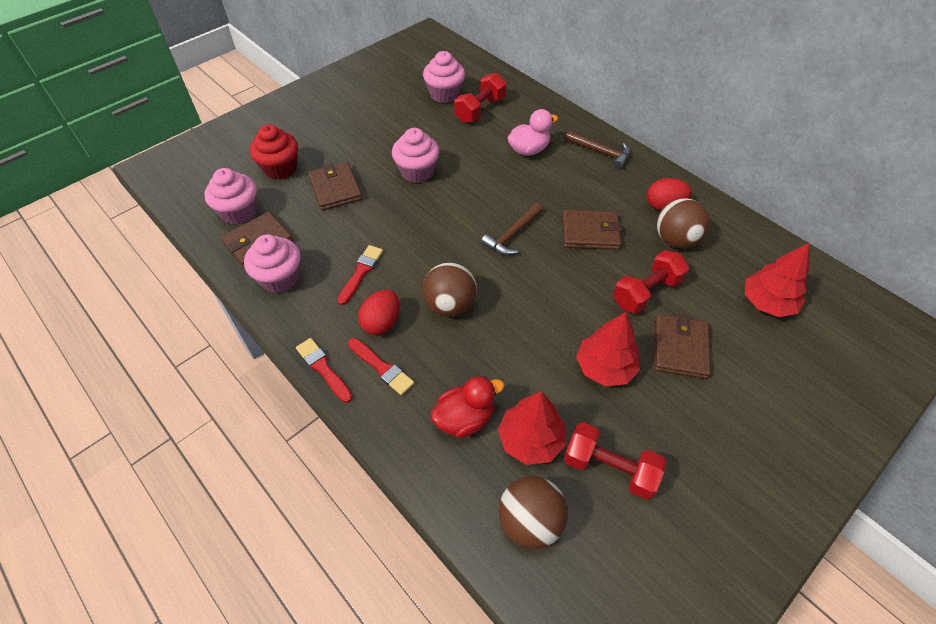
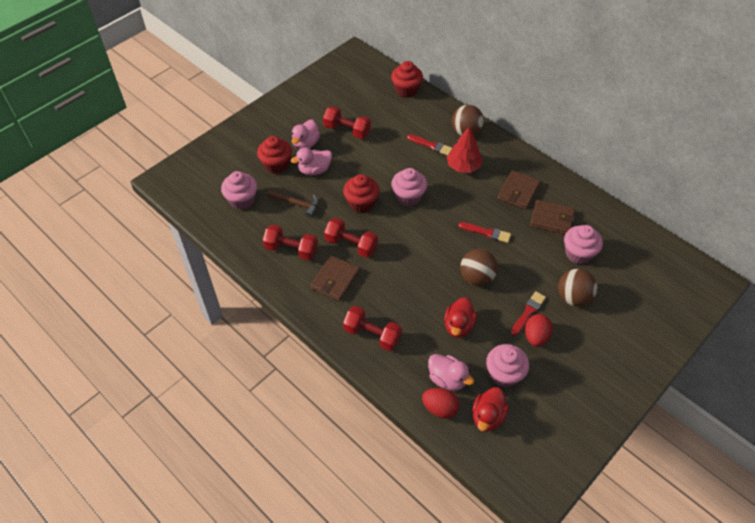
brown hammer: [481,203,543,255] [565,131,630,169] = 2 -> [267,190,319,217] = 1
brown wallet: [221,212,293,268] [308,162,362,211] [562,210,622,250] [654,314,711,379] = 4 -> [310,256,360,301] [498,170,540,210] [530,200,575,235] = 3
pink duck: [507,109,558,156] = 1 -> [291,147,332,175] [292,119,320,150] [428,354,474,391] = 3
red cupcake: [250,124,298,180] = 1 -> [257,136,292,174] [343,174,379,213] [391,61,423,98] = 3
red duck: [431,376,504,438] = 1 -> [444,297,477,338] [472,387,509,431] = 2
red dumbbell: [454,73,506,123] [564,422,666,500] [613,250,689,314] = 3 -> [263,225,318,260] [323,106,371,139] [324,218,378,258] [343,306,402,351] = 4
red tree: [498,391,566,465] [576,312,640,386] [745,243,809,317] = 3 -> [447,126,483,173] = 1

